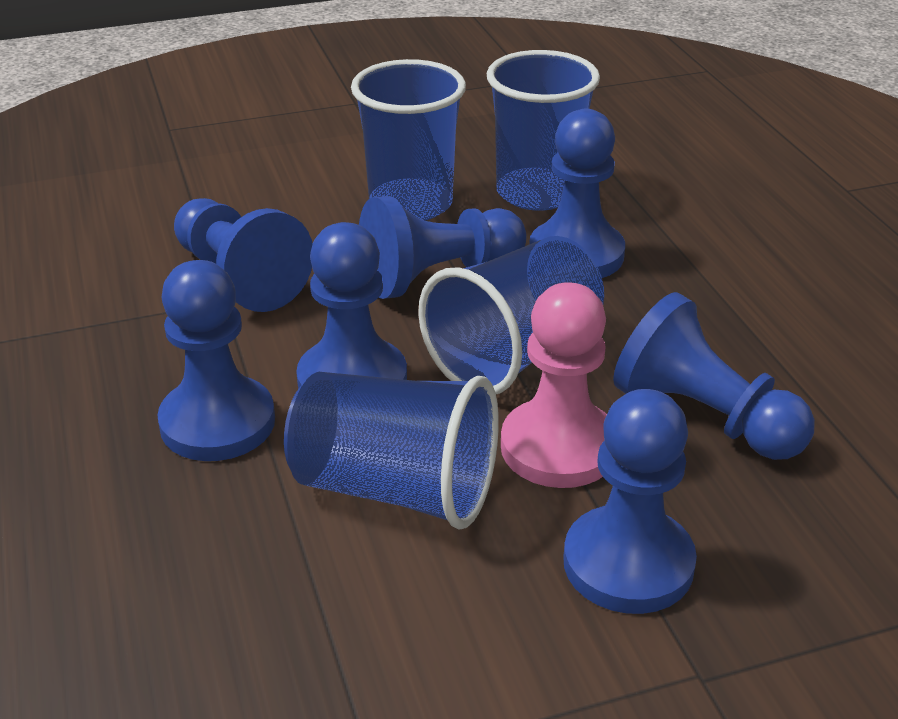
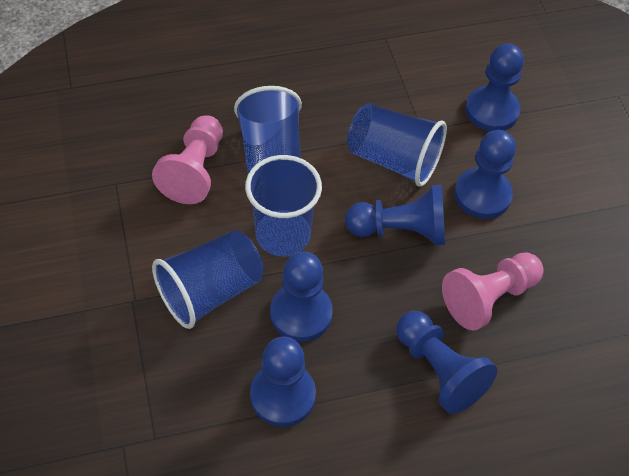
blue pawn: [157,260,275,461] [174,198,312,312] [296,222,407,389] [359,196,527,299] [529,109,625,278] [563,389,697,614] [613,292,815,460] = 7 -> [250,337,316,427] [270,251,333,342] [345,185,445,245] [397,311,497,414] [454,130,516,219] [465,43,524,131] = 6
pink pawn: [501,282,607,488] = 1 -> [152,115,223,204] [442,253,544,331] = 2

